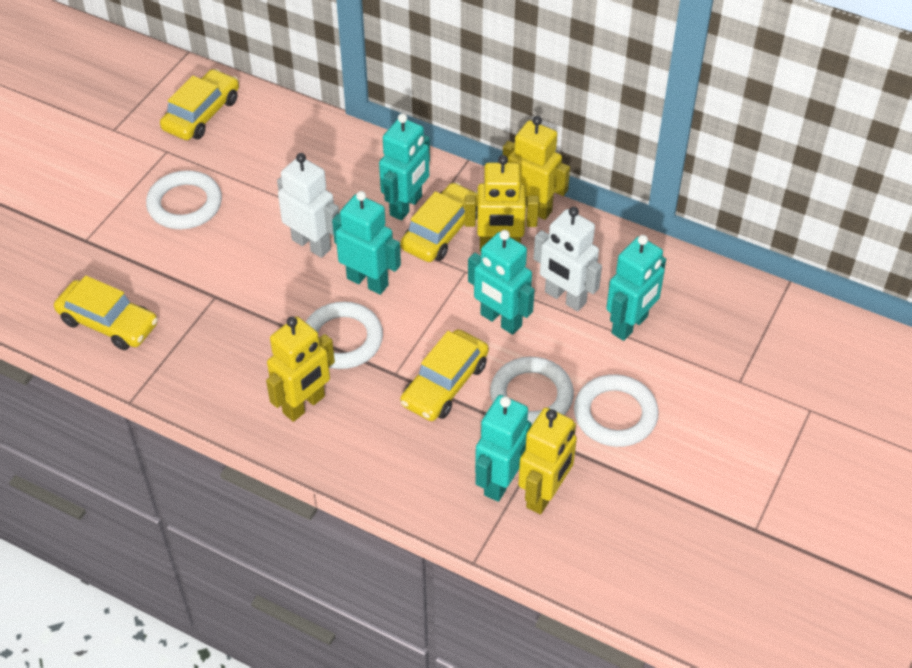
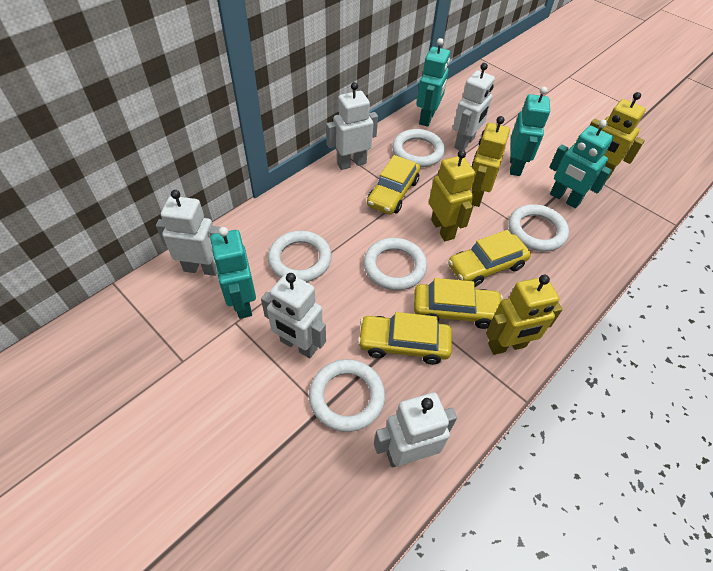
turquoise robot: [332,191,401,295] [379,113,430,220] [468,230,535,335] [475,395,532,502] [606,235,666,341] = 5 -> [210,227,256,319] [417,38,450,127] [510,87,550,176] [549,120,614,208] = 4
white ring: [146,170,222,229] [306,301,383,369] [490,357,574,425] [574,374,659,447] = 4 -> [268,231,332,282] [309,359,385,432] [364,238,427,290] [392,129,445,167] [509,204,569,252] = 5
white robot: [277,153,339,258] [534,207,602,312] = 2 -> [156,190,221,276] [261,273,326,358] [326,82,378,170] [374,392,457,468] [453,63,495,150] = 5

